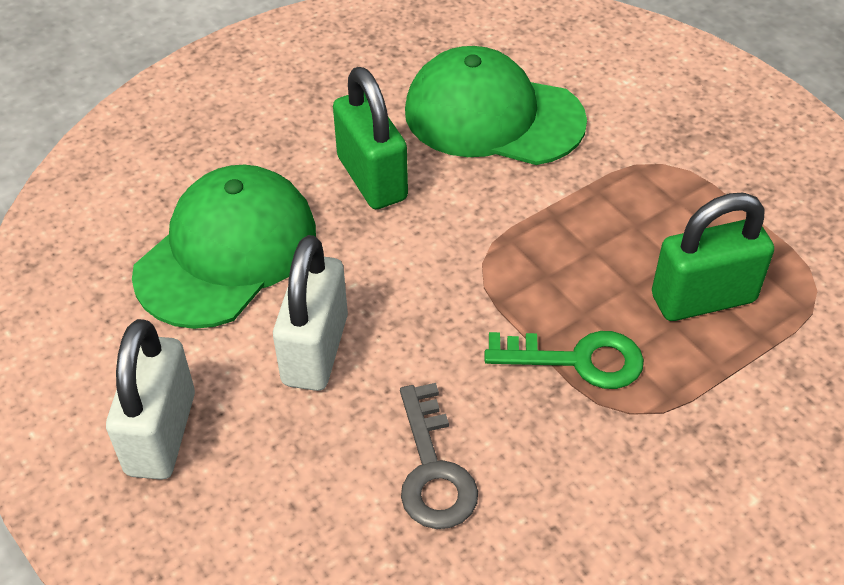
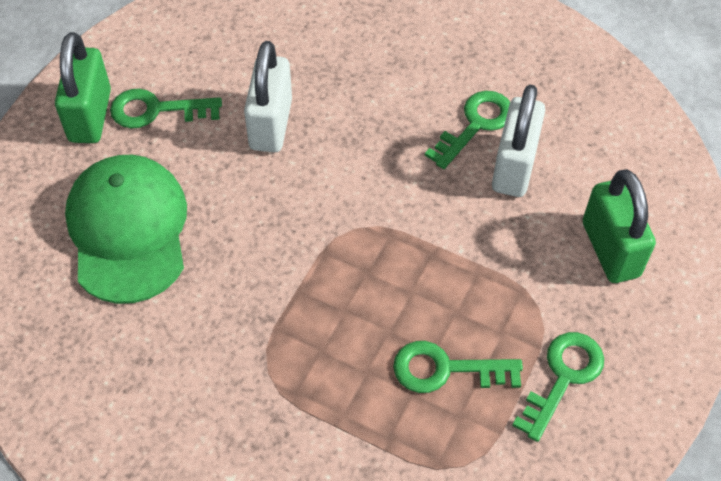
green cap: [132,165,316,329] [405,46,587,165] = 2 -> [65,155,187,304] = 1
green key: [485,331,644,389] = 1 -> [110,89,222,128] [393,341,523,393] [425,91,510,169] [512,332,604,442] = 4
grey key: [400,383,478,529] = 1 -> none = 0

